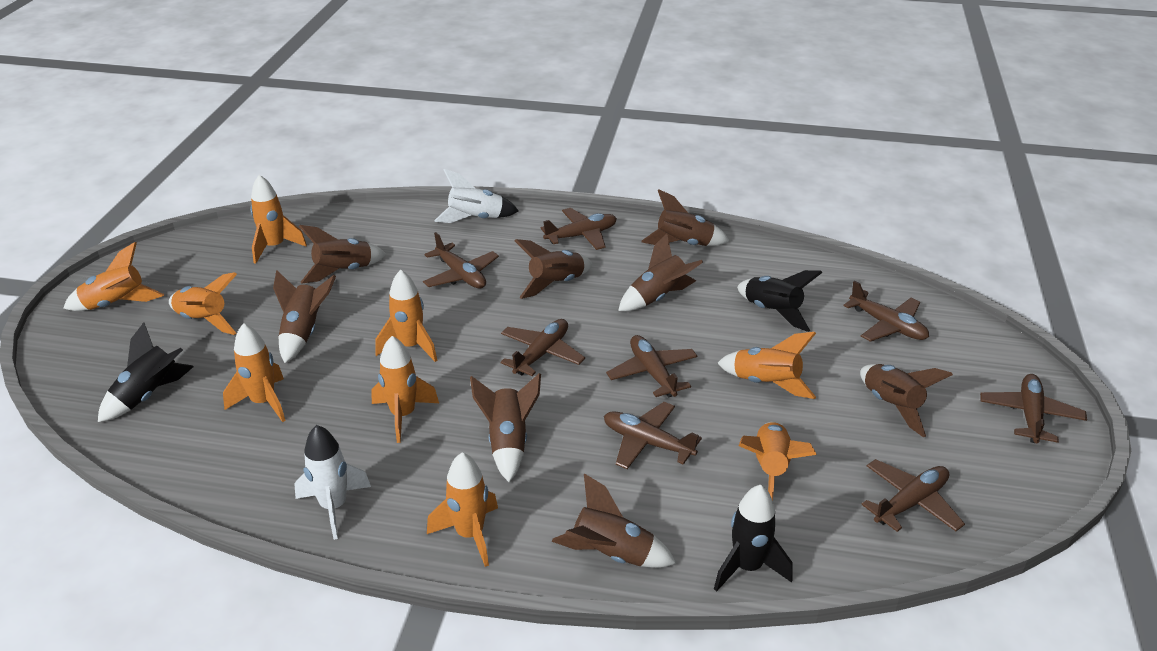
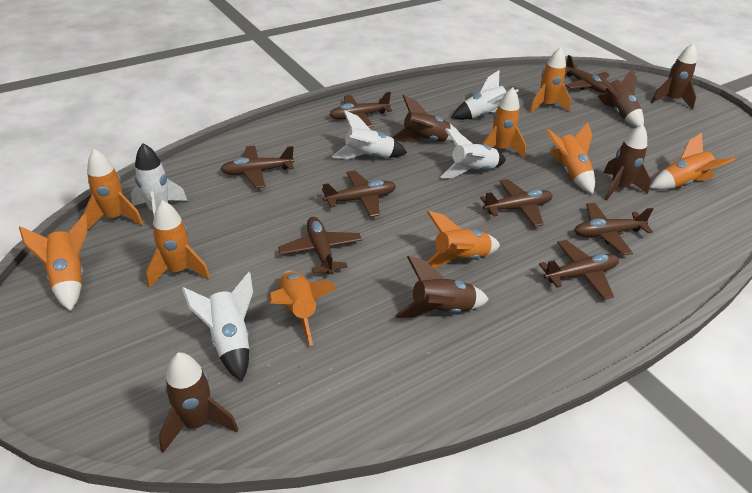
black rocket: [98,323,194,422] [714,485,793,592] [737,270,822,332] = 3 -> none = 0
brown rocket: [273,270,336,363] [299,225,386,283] [470,373,541,482] [515,239,592,299] [552,473,677,568] [618,233,703,311] [641,189,729,246] [860,364,953,437] = 8 -> [159,352,238,453] [392,95,459,142] [395,256,489,318] [597,68,644,127] [603,124,651,201] [651,43,697,110] = 6
white rocket: [294,425,371,540] [434,169,518,223] = 2 -> [131,143,188,216] [182,272,253,381] [332,110,407,160] [441,128,506,178] [452,70,519,120] = 5

